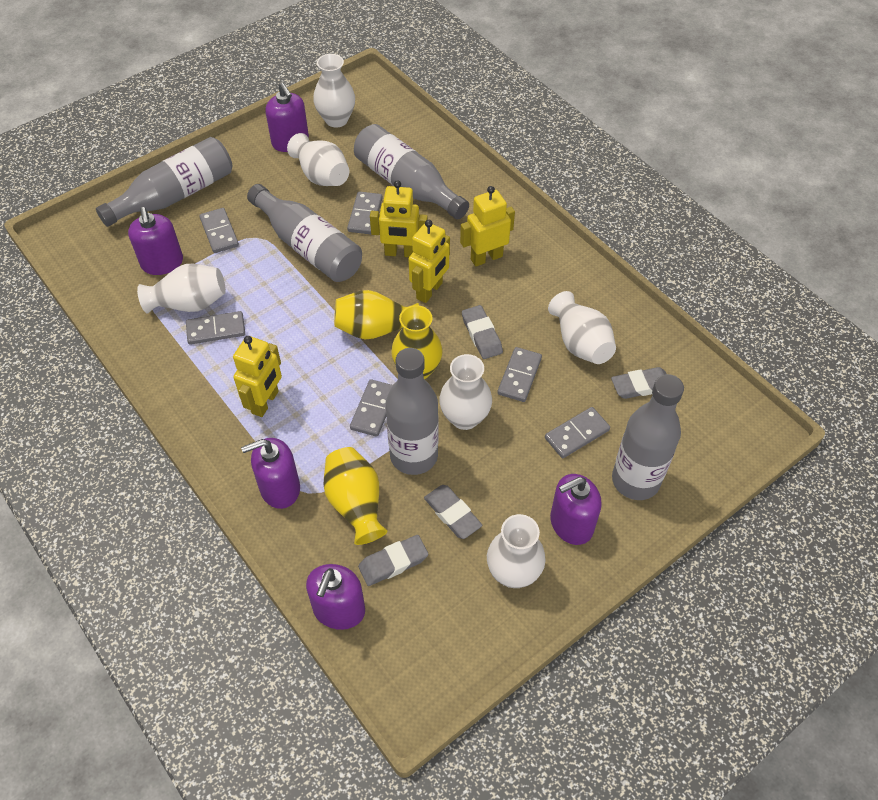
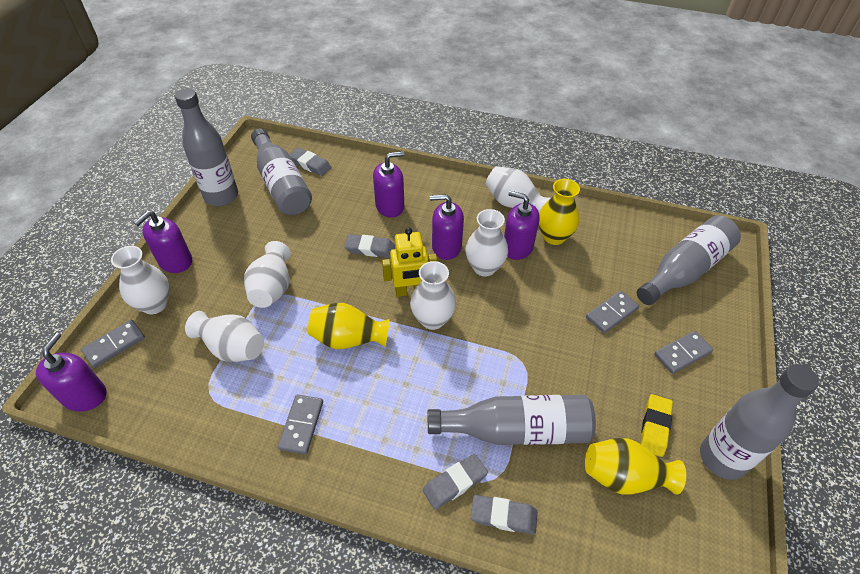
grey domino: [186,311,245,345] [199,208,239,253] [347,191,382,235] [350,379,393,437] [498,347,542,402] [545,407,610,458] = 6 -> [81,320,145,368] [278,395,323,454] [586,291,639,333] [654,331,713,374] = 4
yellow eraser: none = 0 -> [640,394,673,457] = 1
yellow robot: [233,336,282,417] [370,180,428,257] [409,220,450,303] [460,186,515,266] = 4 -> [382,228,437,297] = 1

